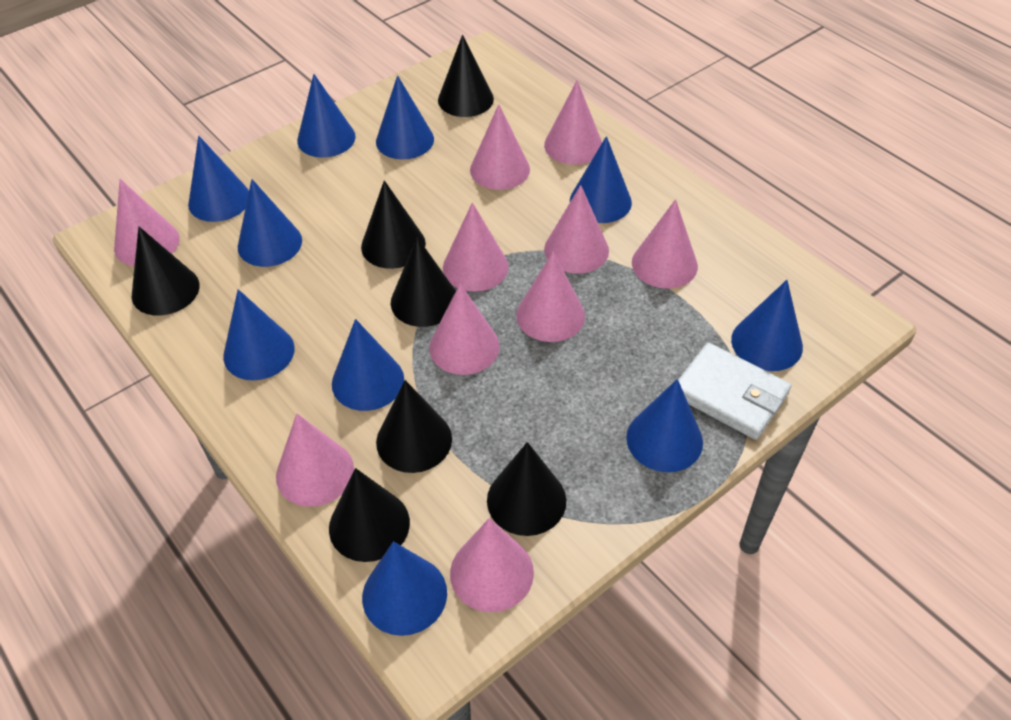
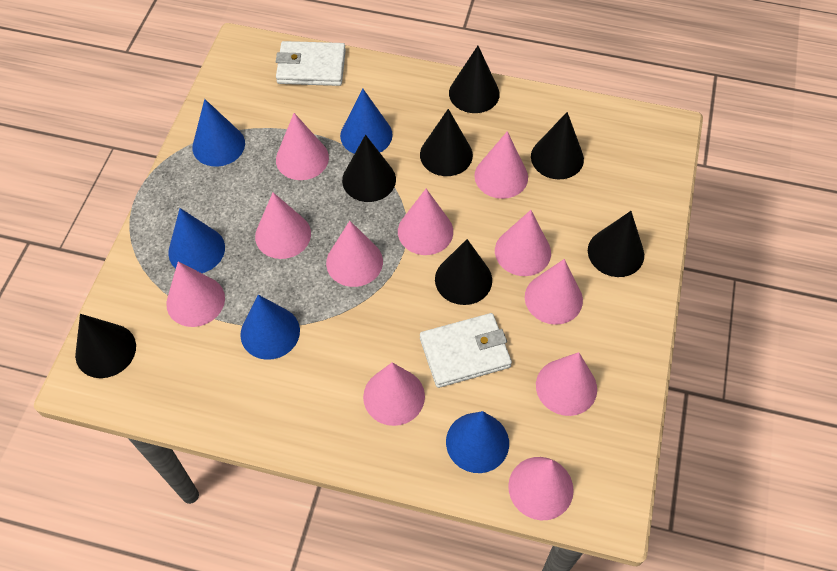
blue cone: [188,136,249,222] [223,289,294,380] [238,179,302,267] [297,74,355,158] [332,319,404,411] [362,541,447,636] [376,75,434,159] [570,136,632,223] [626,379,703,472] [731,280,803,371] = 10 -> [168,208,225,273] [192,99,245,167] [240,295,300,360] [340,88,393,154] [446,411,509,473] = 5
pink cone: [114,179,180,266] [276,413,354,507] [429,284,500,375] [443,202,509,292] [450,518,534,612] [470,104,530,190] [516,252,585,342] [544,80,602,165] [544,185,609,273] [632,199,698,289] = 10 -> [166,261,225,327] [255,192,311,259] [276,113,329,180] [326,221,383,287] [363,362,425,426] [398,189,453,255] [474,131,528,199] [495,210,551,276] [508,457,574,520] [525,259,583,325] [536,352,597,416] = 11
white wallet: [678,342,791,440] = 1 -> [276,41,346,86] [420,313,512,388] = 2

